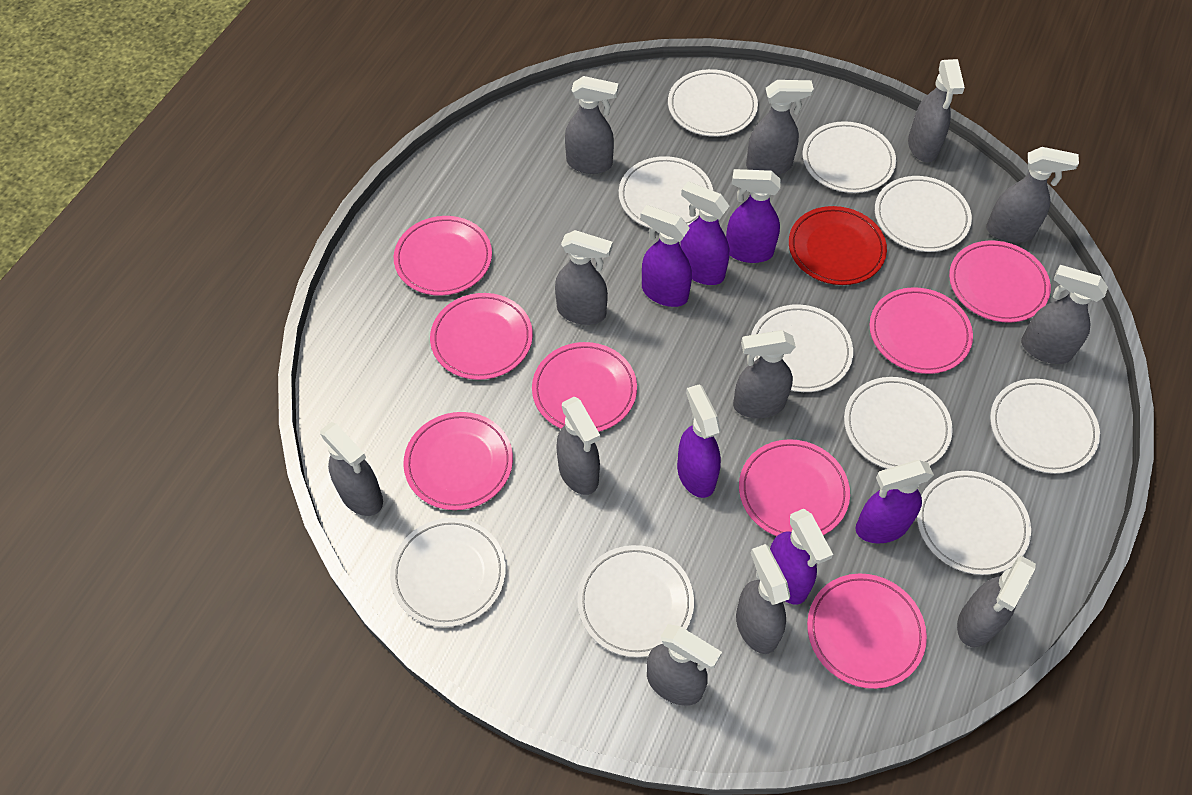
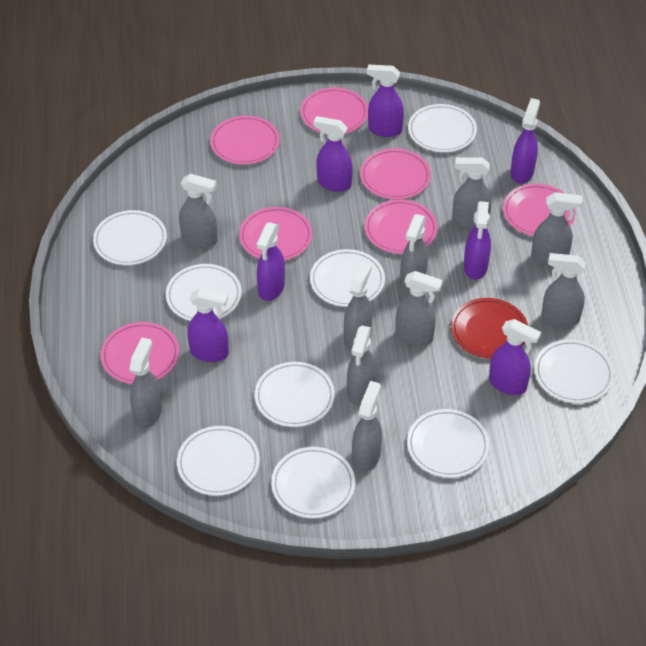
grey spray bottle: [320,422,383,516] [555,230,613,325] [556,396,600,495] [565,76,618,174] [647,624,722,706] [733,330,796,418] [736,544,790,654] [746,80,814,175] [908,59,965,162] [957,556,1036,647] [986,147,1079,243] [1021,265,1108,364] = 12 -> [129,338,162,429] [179,173,217,248] [344,261,372,350] [347,326,375,406] [352,381,382,473] [395,271,443,346] [400,214,428,292] [452,157,492,229] [531,192,583,266] [542,253,585,327] = 10
pink plate: [394,216,492,296] [403,412,513,510] [430,293,533,380] [532,342,637,432] [739,439,850,536] [807,573,927,689] [869,287,973,374] [949,240,1051,323] = 8 -> [101,322,179,384] [210,116,280,165] [239,207,312,261] [300,87,368,134] [360,148,431,200] [365,200,438,254] [503,184,576,236] = 7
purple spray bottle: [640,205,692,307] [677,384,721,498] [680,181,729,285] [726,169,781,263] [770,509,833,605] [856,460,934,543] = 6 -> [187,288,229,362] [257,223,285,301] [313,116,353,192] [367,64,404,137] [464,201,491,280] [489,319,541,395] [511,98,540,184] = 7
white plate: [390,518,506,627] [577,545,694,657] [619,156,713,228] [668,69,758,137] [751,304,853,392] [803,121,896,193] [844,377,953,469] [875,176,972,252] [917,471,1031,575] [990,379,1100,474] = 10 -> [93,210,167,265] [166,264,242,321] [177,426,260,496] [255,362,335,427] [271,447,355,518] [310,249,385,307] [407,409,489,478] [408,104,477,152] [534,339,614,403] = 9

